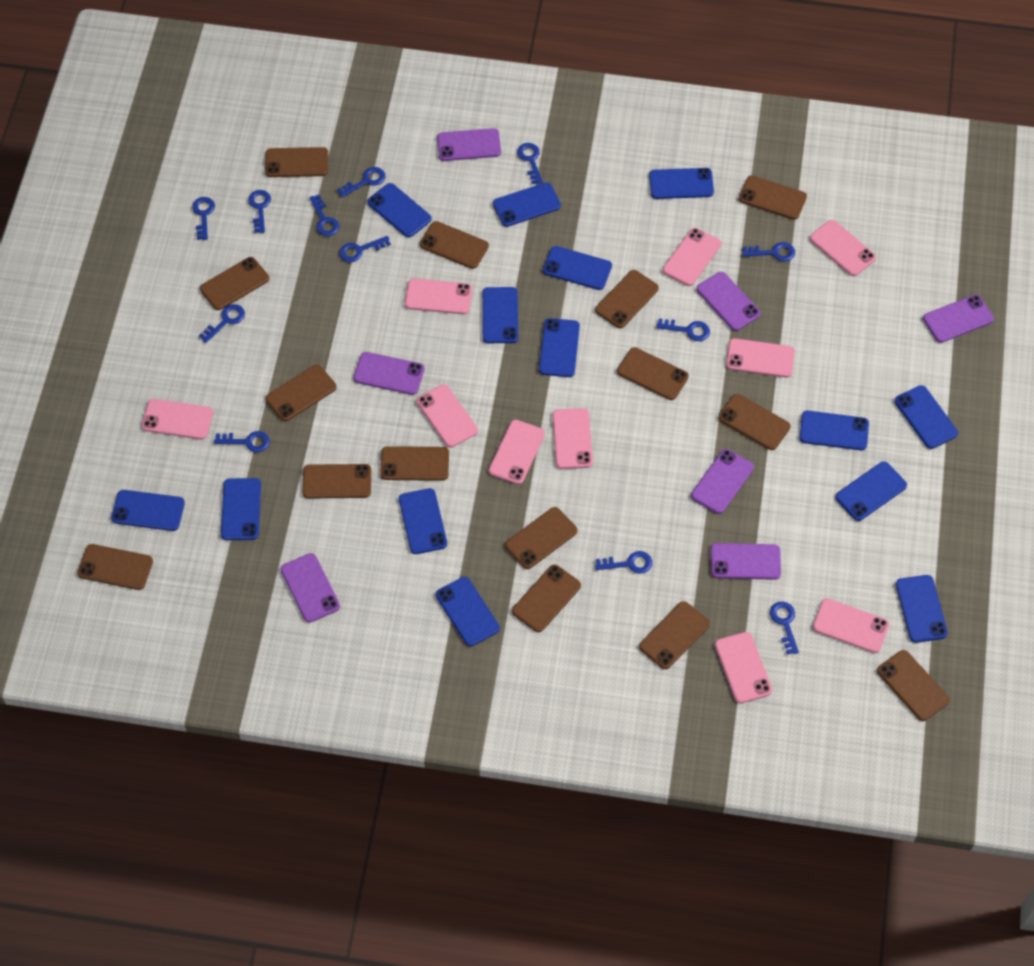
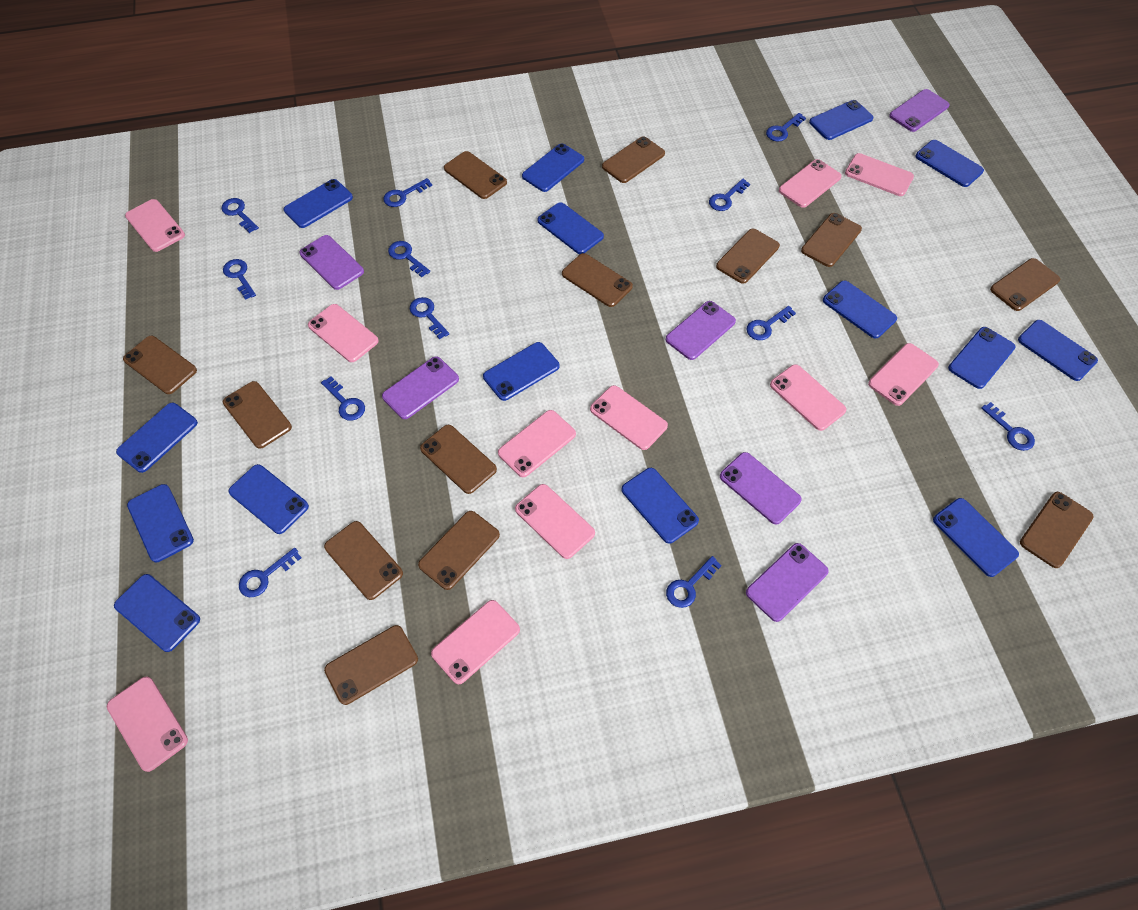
blue phone: [111,490,185,531] [221,478,261,540] [367,183,432,238] [399,488,447,554] [436,577,500,647] [482,287,518,343] [493,182,561,227] [539,318,580,377] [543,246,612,290] [649,168,714,199] [800,411,869,450] [835,461,907,521] [894,385,958,449] [896,575,948,643] = 14 -> [114,574,200,652] [116,403,198,473] [127,484,194,562] [228,464,309,534] [284,179,353,228] [483,342,560,401] [522,143,584,192] [537,202,604,254] [621,468,699,544] [809,100,874,140] [823,280,897,339] [916,140,984,187] [933,498,1019,577] [948,327,1015,389] [1018,320,1098,381] = 15
brown phone: [77,544,153,590] [200,257,269,310] [265,147,328,177] [265,364,337,421] [302,464,371,499] [380,446,449,481] [420,221,489,269] [505,507,577,569] [512,564,581,632] [595,270,659,328] [617,347,689,400] [639,601,710,669] [718,394,791,450] [739,175,807,220] [877,650,950,721] = 15 -> [123,336,197,394] [223,381,292,449] [324,521,403,600] [324,625,418,705] [418,511,500,590] [420,425,497,494] [444,151,507,199] [562,253,633,307] [602,136,665,183] [716,229,780,284] [801,213,862,267] [990,258,1060,311] [1020,492,1094,568] = 13
pink phone: [141,399,213,439] [405,278,472,314] [416,384,478,448] [489,420,545,485] [552,408,593,469] [663,228,721,286] [715,632,772,703] [726,338,795,378] [810,220,876,276] [813,598,889,653] = 10 -> [107,677,188,772] [125,199,185,252] [308,304,379,362] [431,600,520,684] [498,410,576,477] [515,484,595,559] [590,385,668,450] [770,364,846,431] [779,159,842,208] [845,153,914,196] [868,343,939,406] = 11
purple phone: [281,553,340,623] [353,352,425,395] [437,128,501,161] [691,449,754,514] [697,272,761,331] [711,543,781,580] [923,295,994,343] = 7 -> [299,235,364,290] [382,356,459,419] [666,301,736,360] [720,452,802,524] [746,543,829,622] [889,89,950,132] = 6

